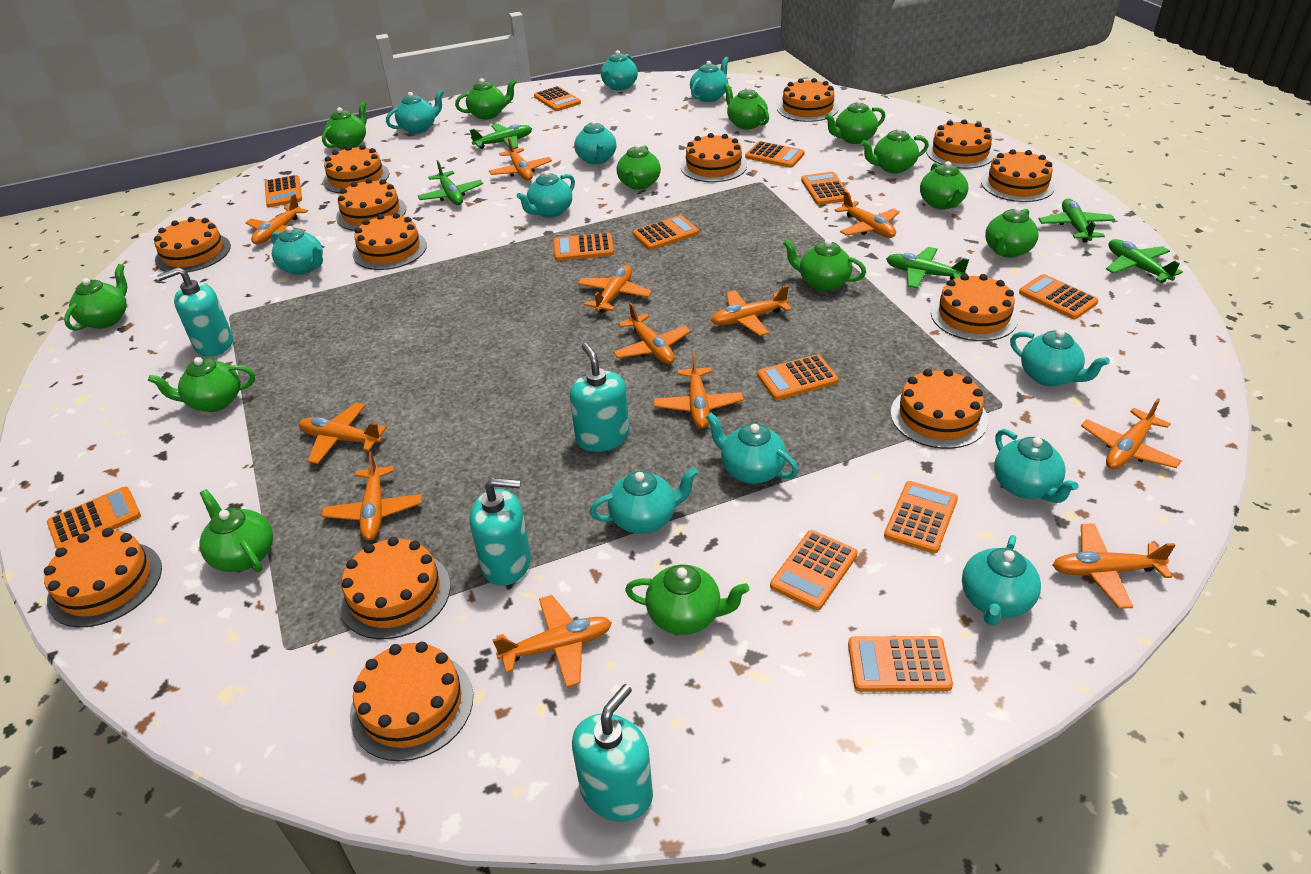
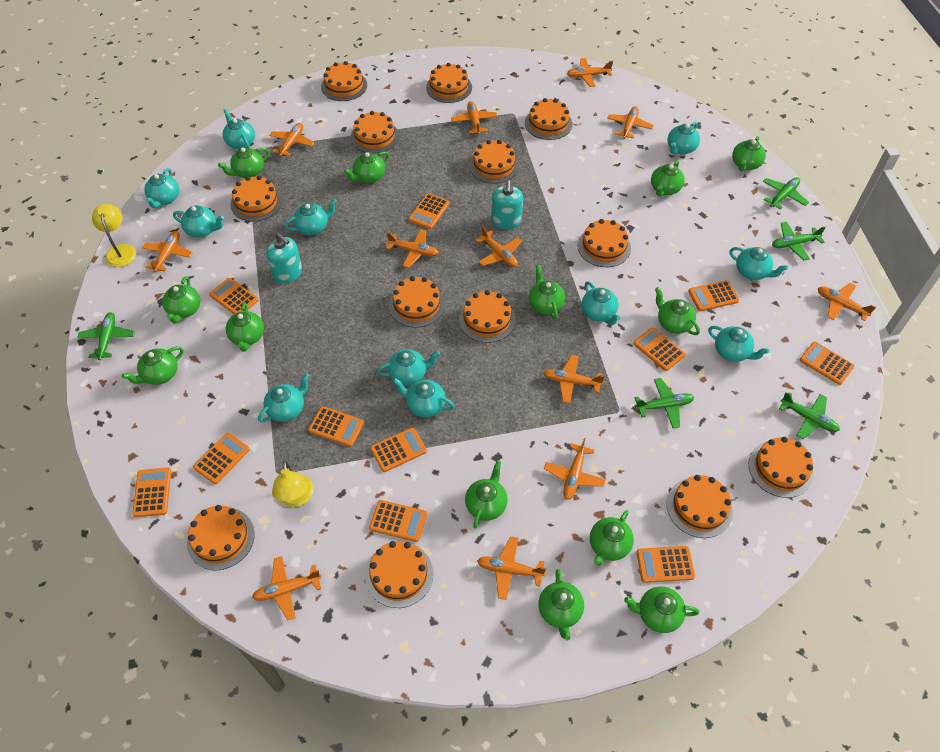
orange calculator: [47,487,141,549] [265,175,302,207] [534,86,581,111] [554,232,614,261] [633,215,699,250] [745,141,805,168] [757,354,839,400] [770,530,858,610] [801,172,851,205] [848,636,953,692] [884,481,958,554] [1019,274,1099,319] = 12 -> [132,468,171,517] [193,433,250,484] [209,278,259,314] [308,406,364,447] [369,500,427,542] [370,427,427,472] [409,193,449,229] [633,327,686,371] [636,546,695,583] [688,280,739,311] [800,342,855,385] = 11
turquoise soap dispenser: [157,267,233,357] [469,478,531,586] [570,343,629,452] [572,684,653,822] = 4 -> [266,233,302,284] [491,180,523,229] = 2
yellow lamp: none = 0 -> [92,204,136,267] [272,461,313,507] = 2

